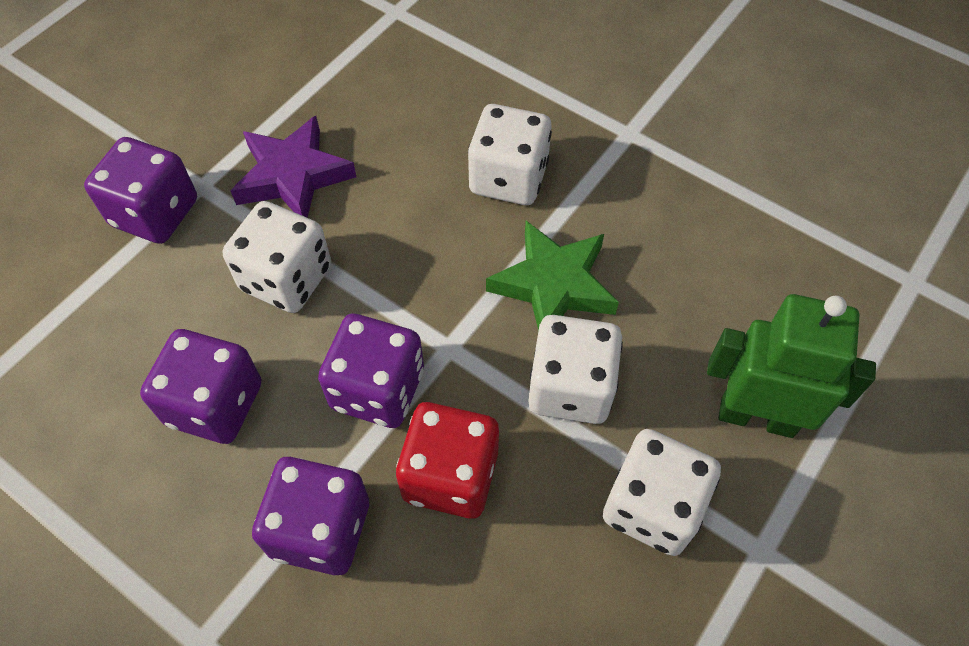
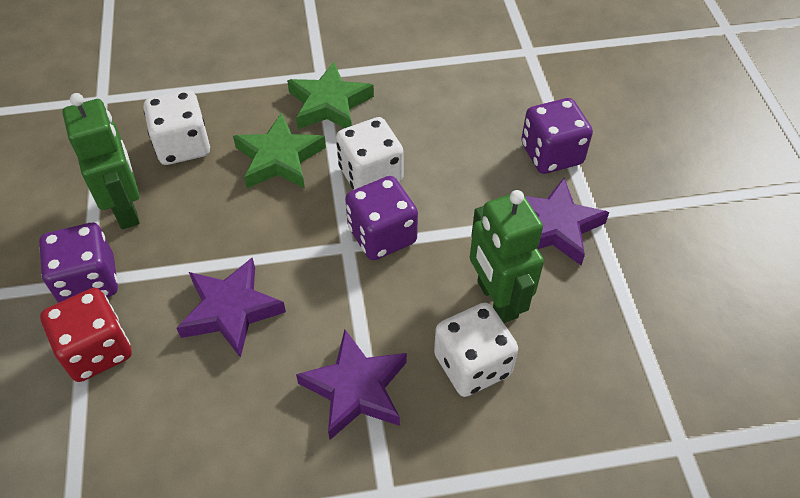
green robot: [707,294,876,438] = 1 -> [63,93,140,229] [470,190,544,323] = 2
green star: [486,221,619,331] = 1 -> [233,112,326,188] [287,62,374,129] = 2
purple dice: [84,137,197,244] [140,329,261,444] [252,457,369,575] [318,314,424,428] = 4 -> [39,223,118,303] [345,176,418,260] [521,98,593,174] = 3
purple star: [231,116,356,218] = 1 -> [177,258,286,358] [296,330,407,440] [525,178,609,265] = 3
white dice: [223,201,331,313] [468,104,552,205] [528,315,623,424] [603,429,721,556] = 4 -> [144,90,210,165] [336,117,404,190] [434,303,518,397] = 3

